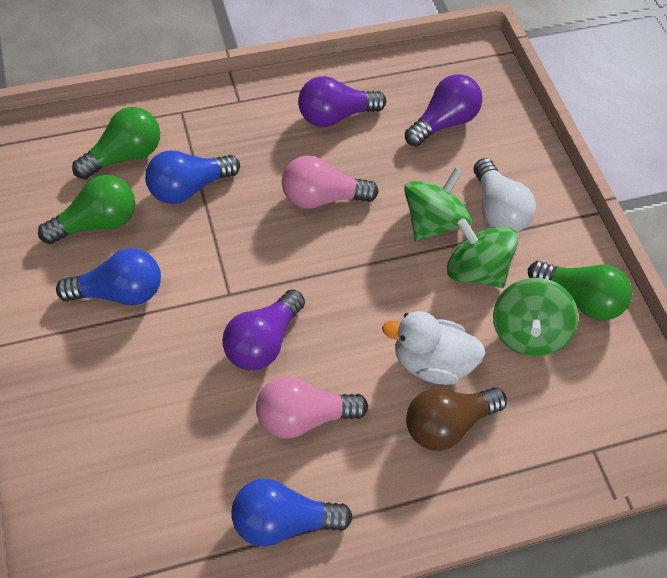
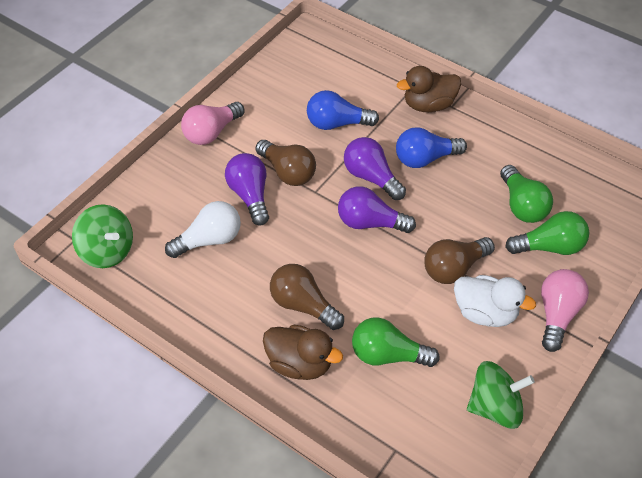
blue light bulb: [56,248,161,306] [145,151,240,204] [231,479,353,547] = 3 -> [307,90,379,130] [396,127,467,168] = 2
brown duck: none = 0 -> [263,325,343,380] [397,66,461,112] = 2
brown light bulb: [406,387,507,451] = 1 -> [255,140,316,186] [270,264,344,330] [424,237,495,284] = 3
green spinning top: [404,167,472,241] [447,218,518,288] [493,278,578,357] = 3 -> [72,204,133,268] [467,361,535,429] = 2

